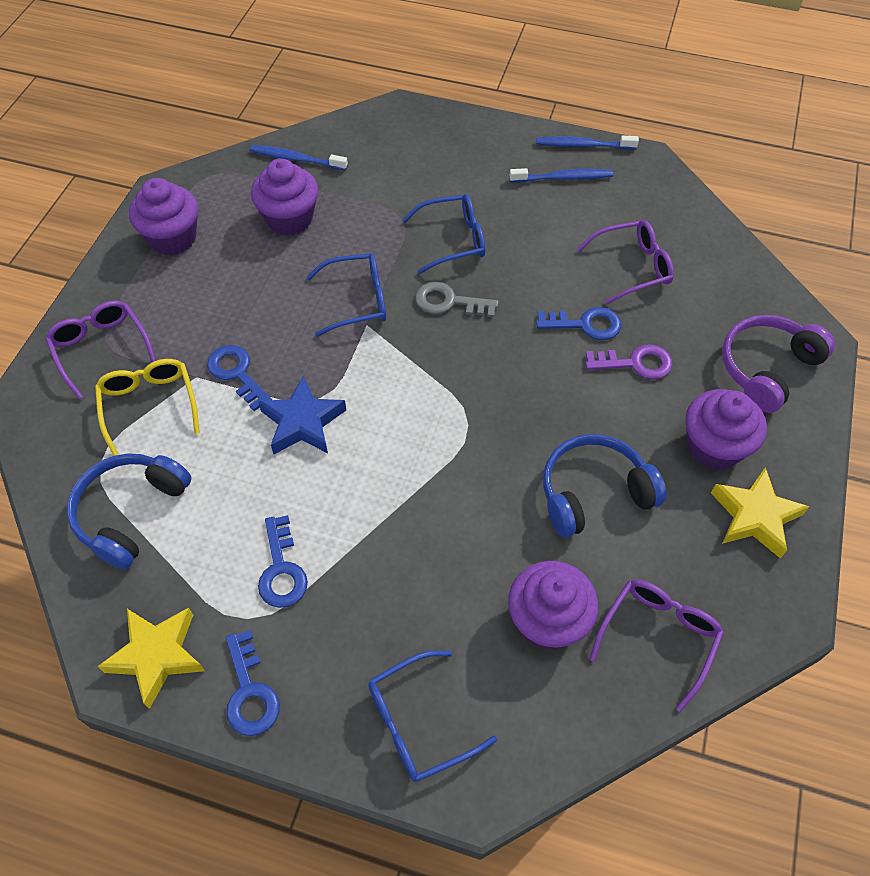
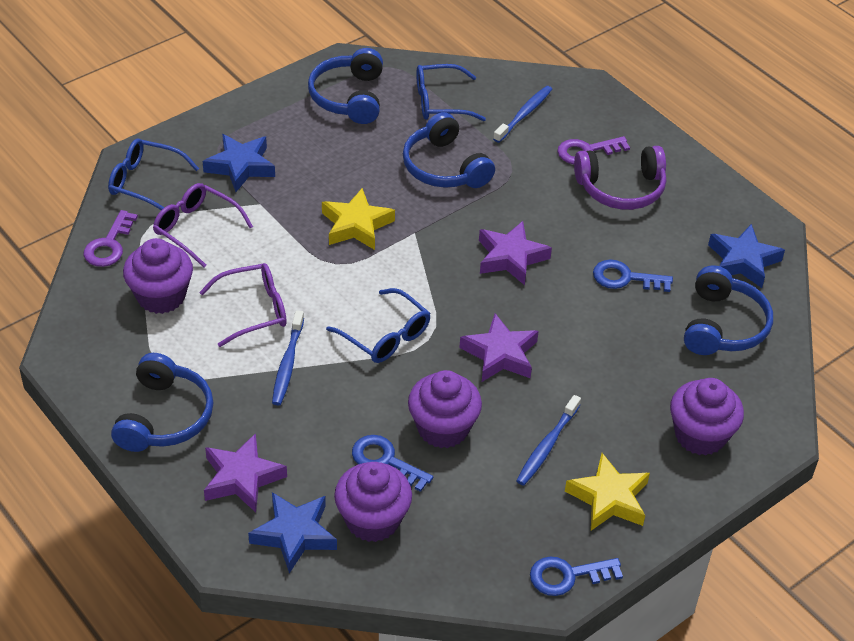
blue headphones: [67,453,191,570] [543,434,667,538] = 2 -> [111,353,213,452] [308,48,383,124] [403,112,495,188] [684,265,773,355] = 4
blue key: [207,345,272,411] [226,630,280,736] [258,515,308,608] [536,307,621,340] = 4 -> [352,435,433,492] [530,557,623,596] [593,260,673,292] = 3
blue star: [258,375,346,454] = 1 -> [203,134,275,192] [248,492,337,574] [708,224,785,288] = 3
grey key: [415,282,498,317] = 1 -> none = 0
purple glasses: [46,301,156,399] [577,220,674,305] [590,580,724,712] = 3 -> [153,183,253,267] [199,263,287,347] = 2
purple key: [585,344,673,380] = 1 -> [84,210,138,267] [557,136,630,164] = 2
purple star: none = 0 -> [204,433,287,512] [459,313,539,382] [479,221,552,285] = 3
yellow glasses: [95,359,200,456] = 1 -> none = 0

